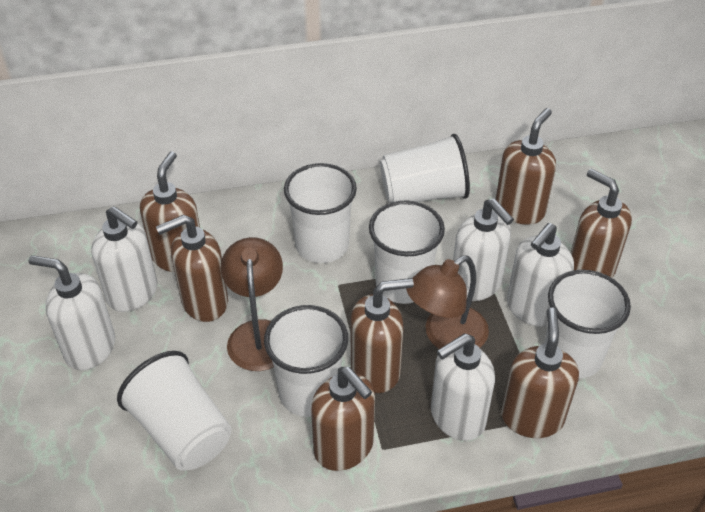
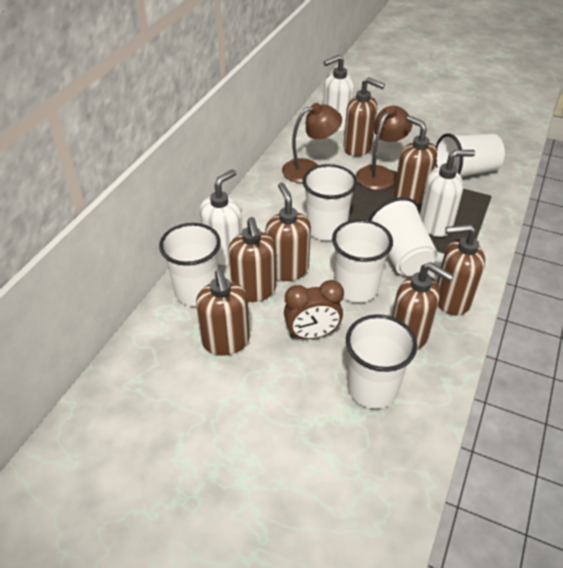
brown clock: none = 0 -> [284,280,344,339] = 1
white soap dispenser: [29,255,115,370] [91,206,157,312] [431,333,495,441] [453,198,514,301] [507,223,574,327] = 5 -> [200,169,242,265] [323,55,354,132] [420,150,475,237] = 3

